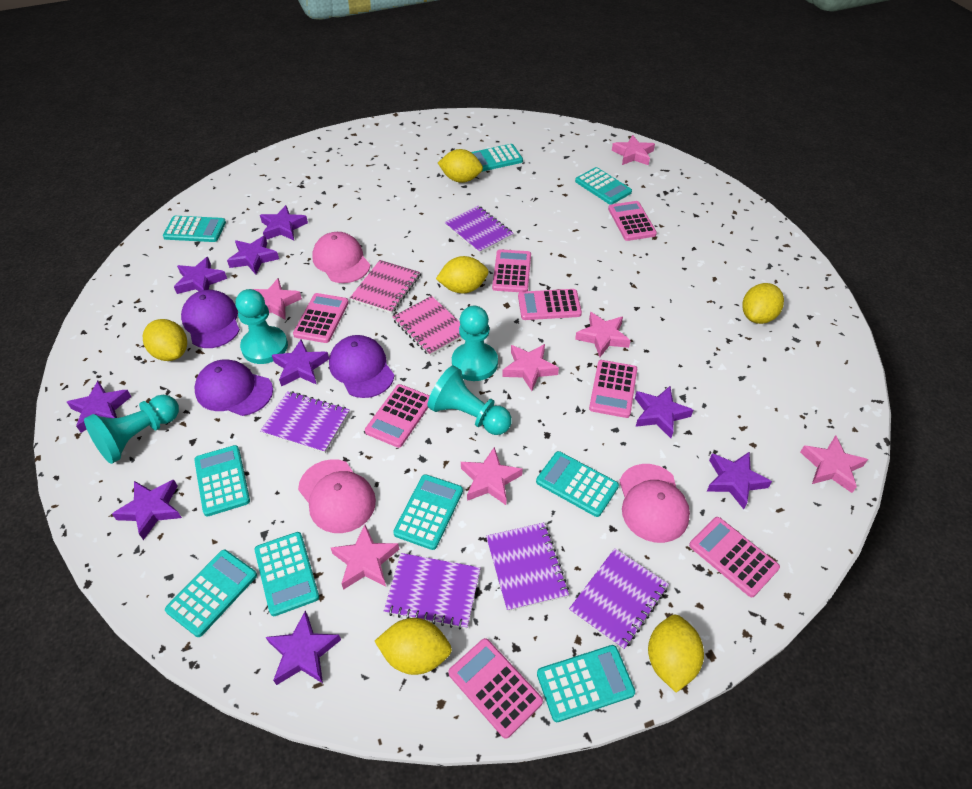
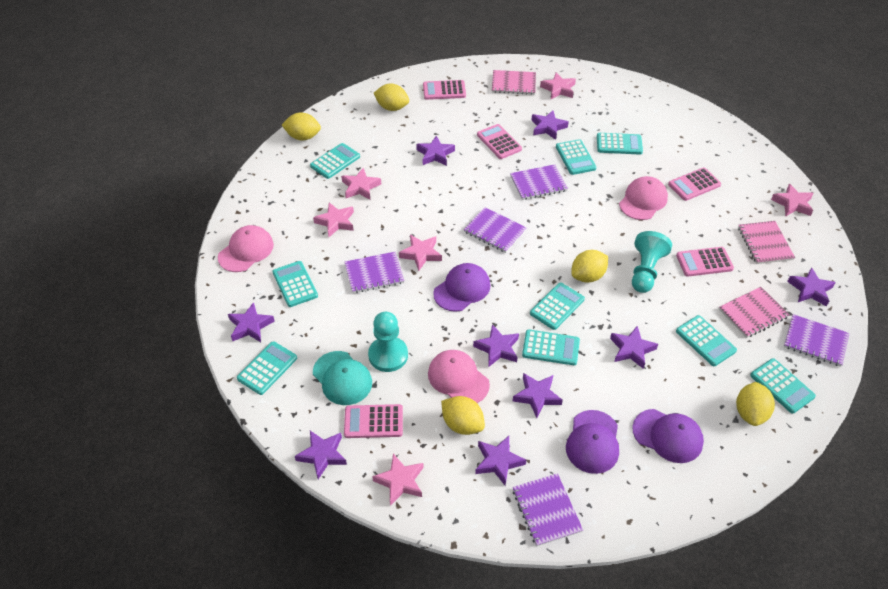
pink calculator: [293,293,349,343] [365,384,430,448] [448,638,543,739] [492,249,531,292] [518,289,582,320] [589,360,637,418] [608,201,657,241] [689,517,780,597] = 8 -> [344,404,403,438] [423,80,466,100] [477,124,522,159] [668,168,721,201] [676,247,734,277] = 5
pink notebook: [350,260,420,314] [393,296,462,356] = 2 -> [492,70,536,95] [719,287,790,338] [738,221,795,264] = 3
pink star: [253,278,302,320] [331,525,399,590] [461,447,523,505] [502,344,559,391] [575,312,631,357] [612,135,655,166] [800,435,868,493] = 7 -> [313,202,354,237] [341,168,381,200] [372,454,424,506] [399,235,442,271] [540,73,576,99] [771,183,814,217] = 6
turquoise cap: none = 0 -> [313,351,372,405] = 1
turquoise pawn: [84,395,179,464] [236,289,288,364] [427,366,512,435] [452,306,498,381] = 4 -> [368,312,408,372] [632,231,672,293] = 2
yellow lemon: [143,319,187,361] [375,618,452,675] [436,256,489,293] [438,149,483,183] [648,615,704,693] [742,283,784,324] = 6 -> [282,112,321,140] [374,84,409,111] [441,396,485,435] [571,250,608,283] [736,382,775,426] = 5

